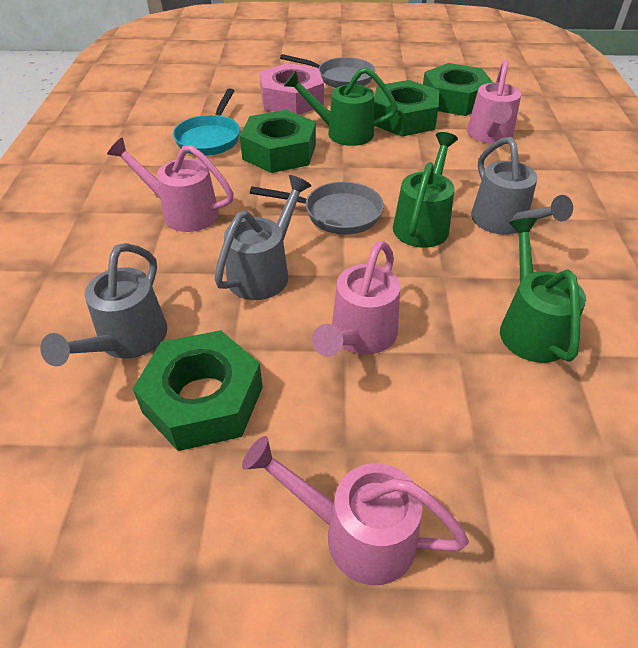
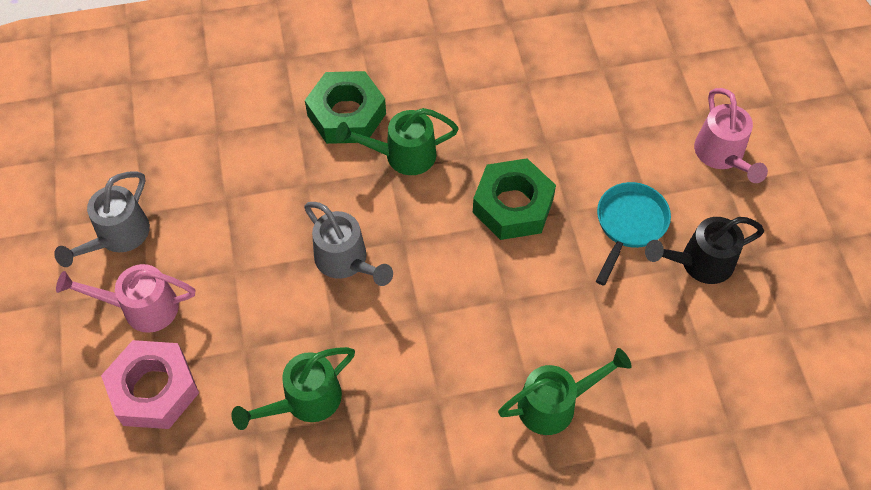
black watering can: none = 0 -> [645,217,764,284] = 1
green nut: [133,330,263,451] [240,110,316,173] [374,80,439,137] [423,63,493,116] = 4 -> [305,71,386,144] [473,158,556,240] = 2
grey pan: [250,182,384,235] [280,54,375,88] = 2 -> none = 0
grey watering can: [40,243,167,366] [214,175,312,300] [471,137,573,235] = 3 -> [54,171,150,267] [304,202,393,286] = 2
pink watering can: [107,138,234,232] [242,436,469,585] [312,241,400,357] [467,59,521,144] = 4 -> [56,264,195,333] [694,88,768,183] = 2

